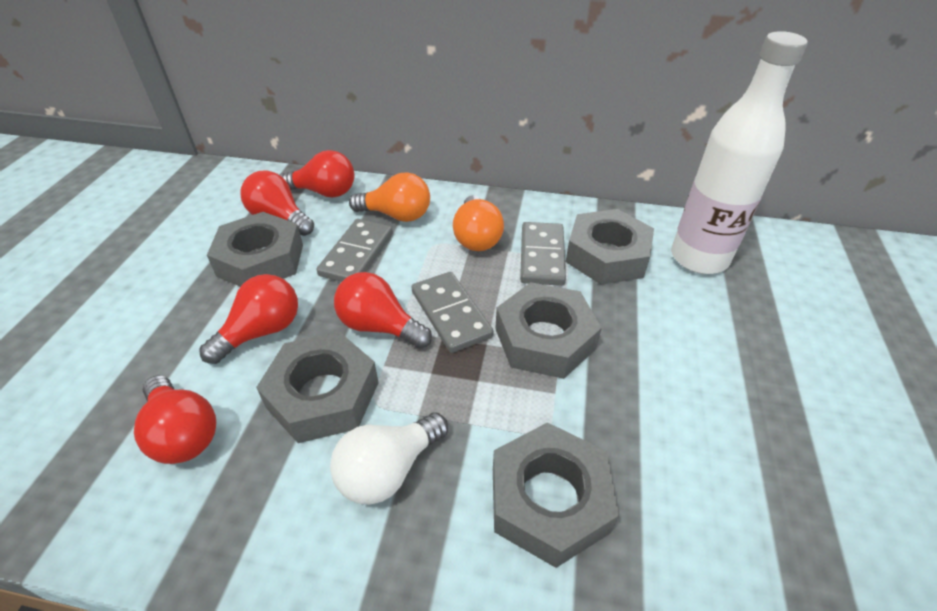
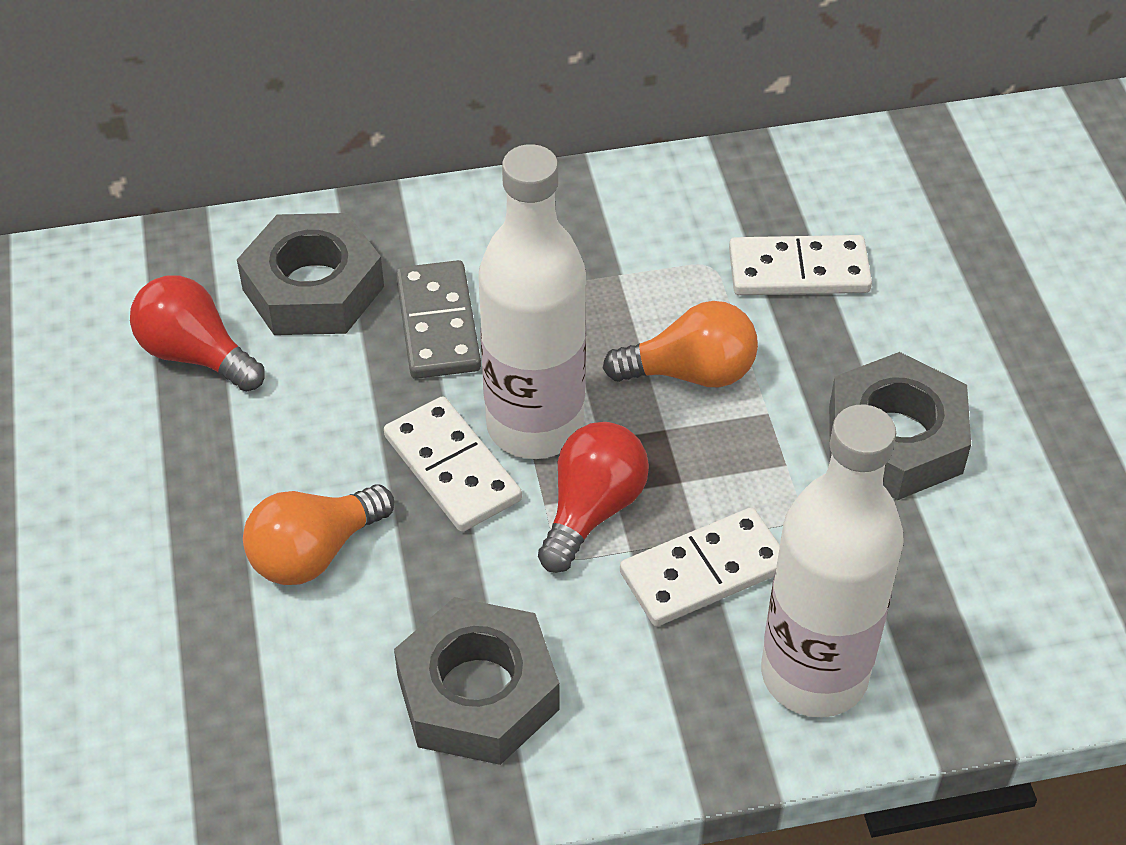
grey domino: [317,219,393,282] [412,272,494,353] [520,222,566,286] = 3 -> [396,260,481,379] = 1
grey nut: [207,212,303,287] [256,332,379,443] [493,422,619,568] [495,282,602,379] [566,209,654,285] = 5 -> [237,213,384,335] [394,597,559,765] [829,352,971,500] = 3
red light bulb: [134,375,216,464] [199,274,298,364] [240,170,314,236] [280,150,354,197] [334,272,432,349] = 5 -> [130,275,265,392] [538,422,649,573] = 2
white bottle: [671,31,808,274] = 1 -> [478,144,586,459] [761,405,904,717] = 2
white domino: none = 0 -> [384,396,522,532] [620,507,780,626] [729,235,872,295] = 3
white light bulb: [330,412,448,505] = 1 -> none = 0

